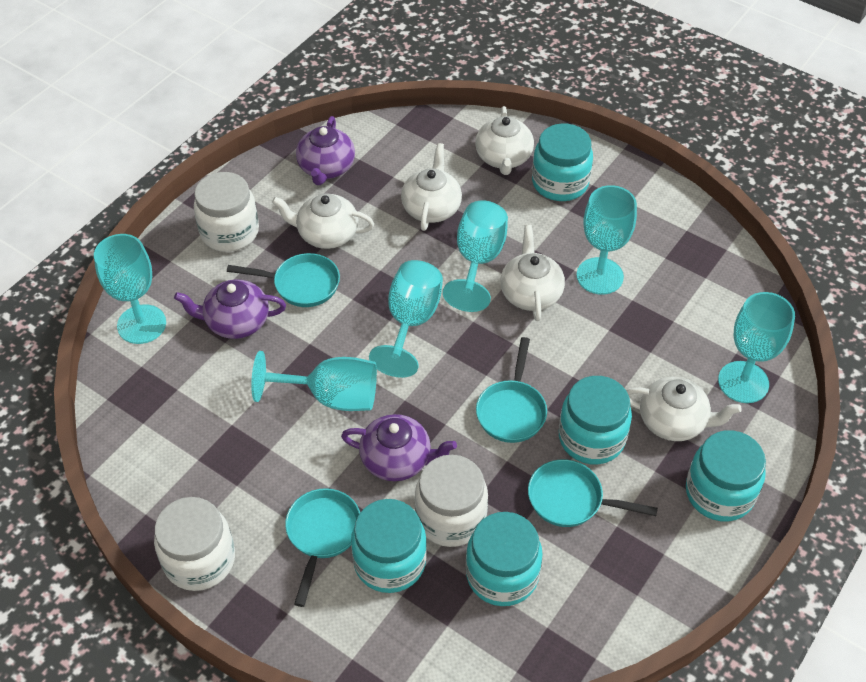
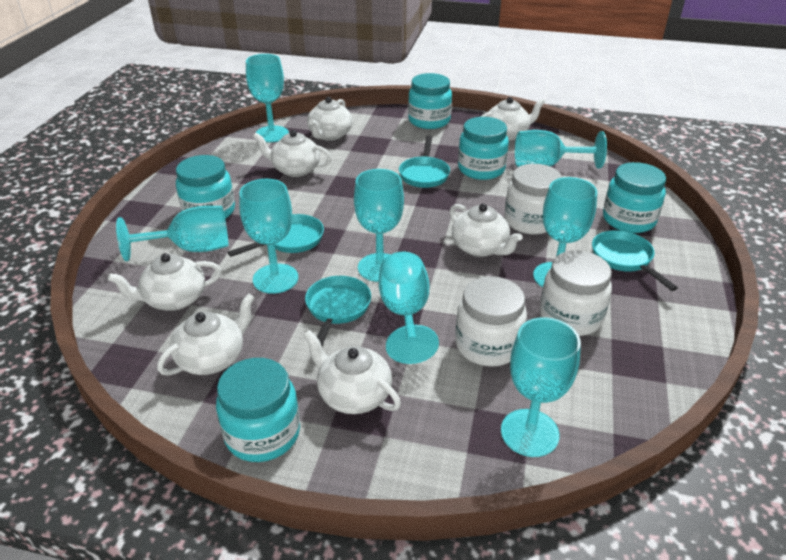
purple teapot: [174,279,286,339] [296,116,355,185] [341,414,457,481] = 3 -> none = 0
turquoise goblet: [94,234,166,344] [251,351,377,411] [369,260,443,378] [443,201,508,312] [576,185,637,294] [718,292,795,403] = 6 -> [116,206,228,261] [239,179,298,294] [246,54,289,142] [354,169,404,282] [379,252,439,364] [501,317,581,457] [515,130,607,169] [533,177,597,287] = 8
white teapot: [272,194,374,249] [401,143,462,231] [475,106,534,175] [500,225,565,321] [626,377,742,441] = 5 -> [108,253,221,311] [157,293,255,376] [253,130,332,177] [304,330,401,414] [307,97,353,141] [449,203,523,257] [480,97,545,141] = 7

